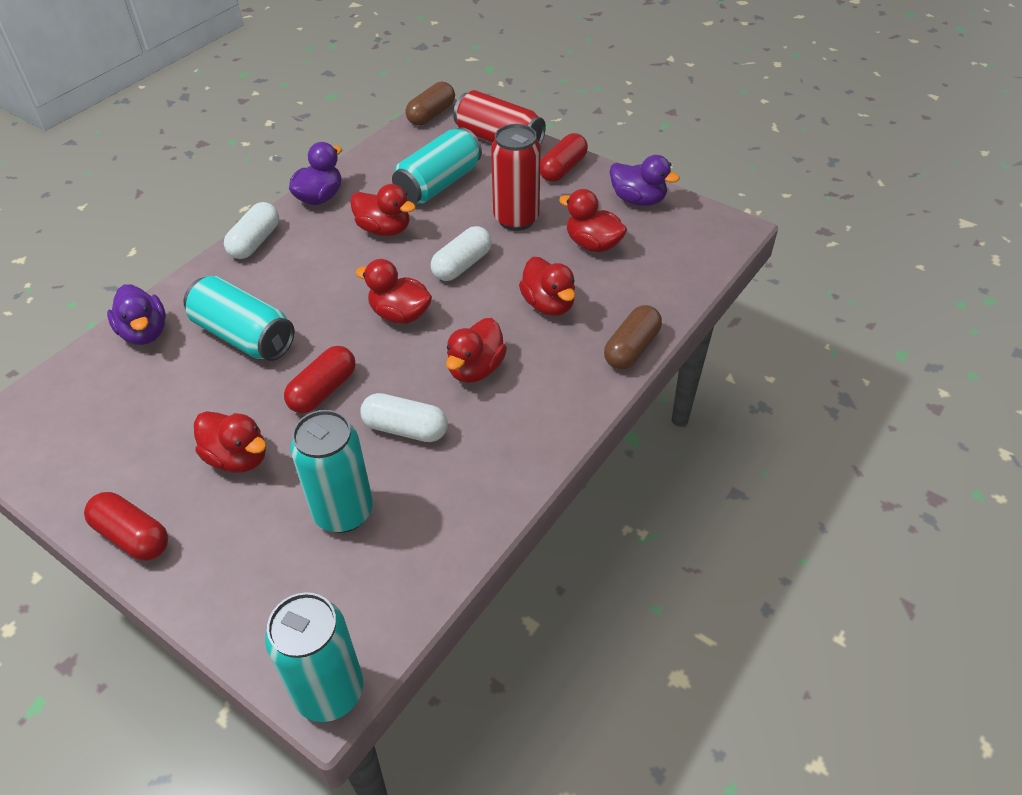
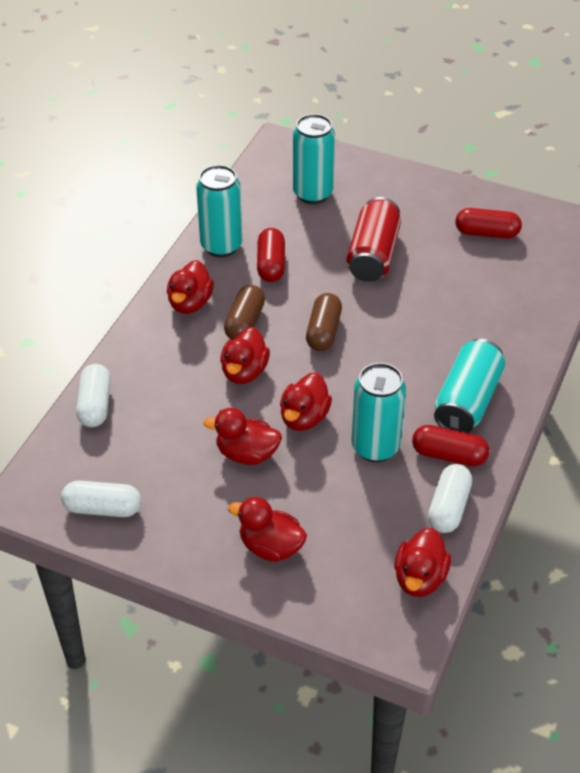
purple duck: [107,284,166,345] [289,142,342,205] [610,155,680,206] = 3 -> none = 0
red can: [453,90,546,145] [491,124,541,231] = 2 -> [346,197,401,282] = 1

